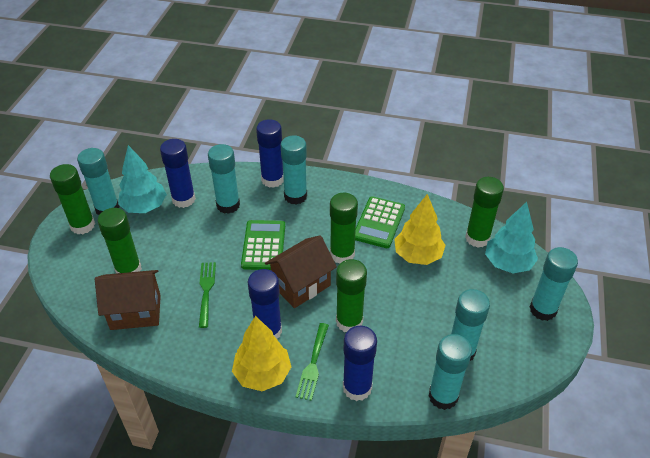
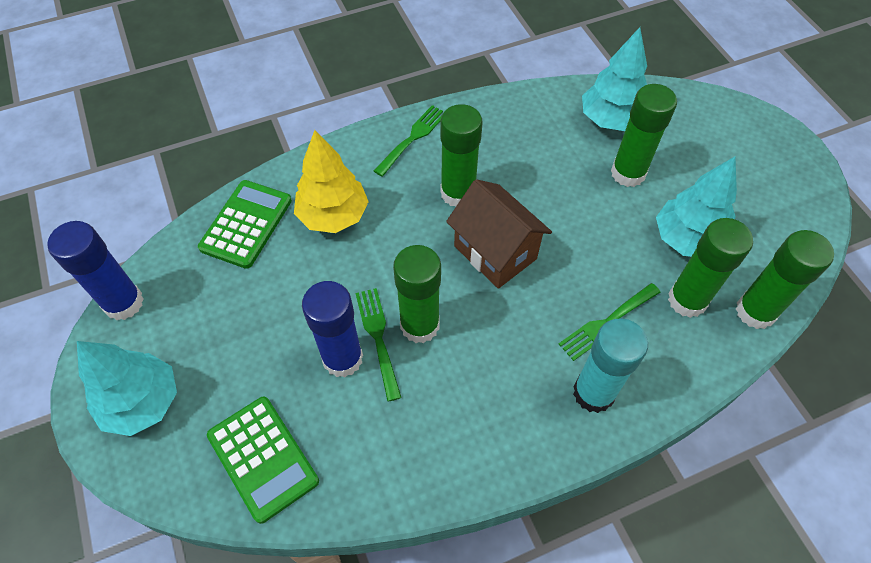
blue glue stick: [160,139,196,208] [248,269,282,339] [256,119,284,188] [343,326,377,401] = 4 -> [47,221,144,320] [302,281,363,377] = 2
brown house: [95,270,161,330] [265,235,337,308] = 2 -> [446,179,552,289] = 1
green fork: [199,262,216,328] [295,323,329,401] = 2 -> [355,288,402,401] [374,105,443,177] [559,283,661,361] = 3
turquoise glue stick: [77,148,120,215] [208,144,240,214] [281,135,307,204] [429,334,472,410] [451,289,490,361] [530,247,578,321] = 6 -> [573,318,648,413] = 1
turquoise tree: [118,145,167,213] [485,202,538,273] = 2 -> [77,341,177,436] [582,27,647,131] [656,157,737,257] = 3
yellow tree: [232,316,291,391] [394,194,446,265] = 2 -> [294,130,369,233] = 1

